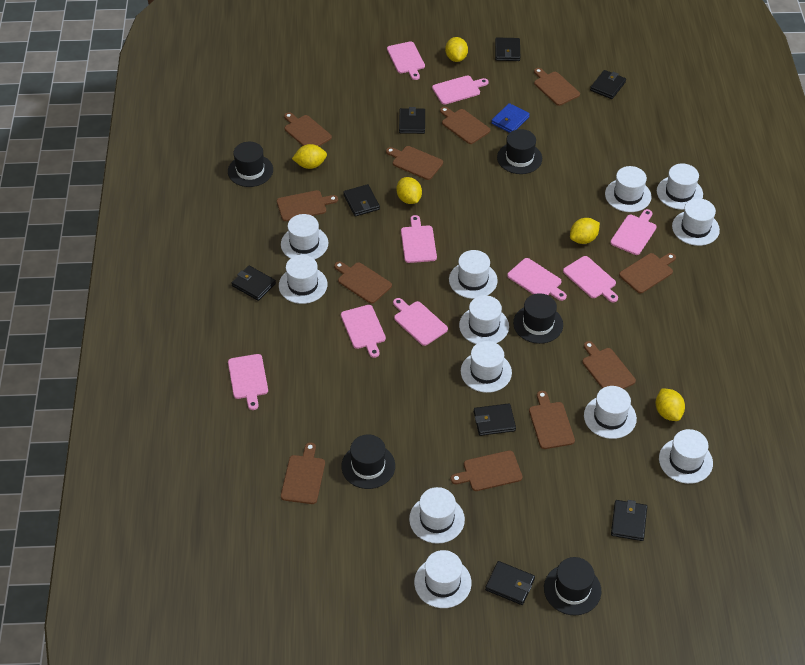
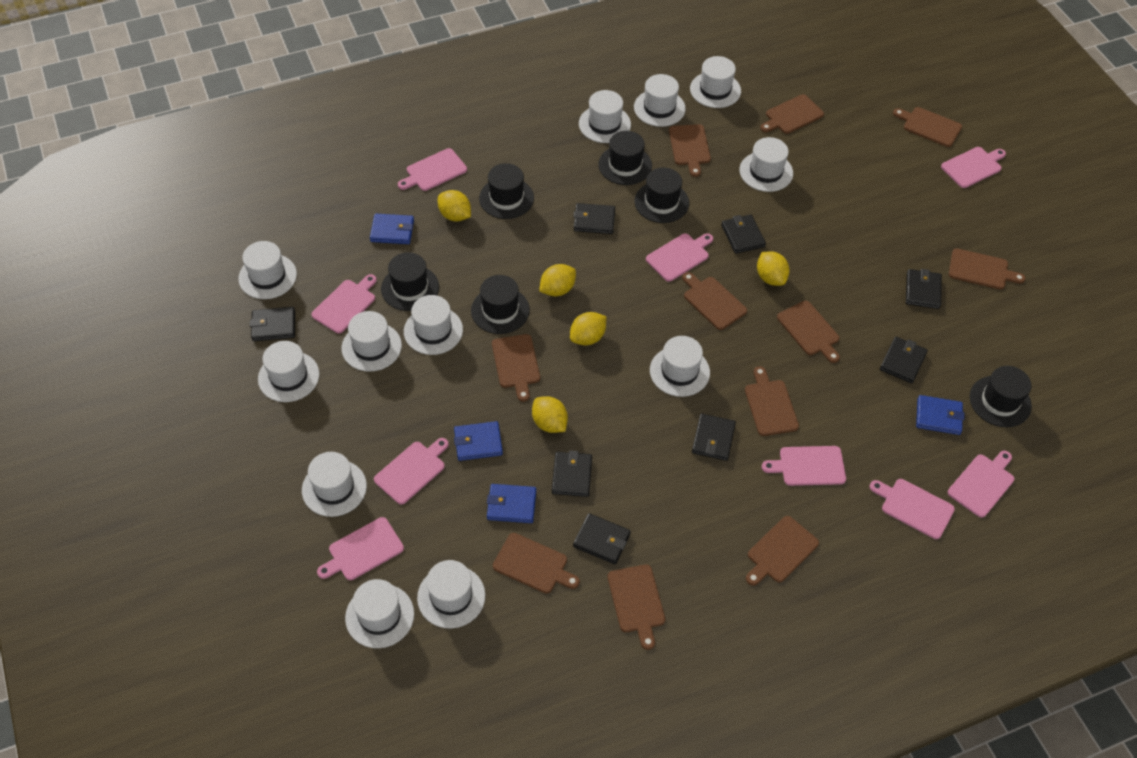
black hat: [228,142,273,187] [341,434,395,489] [497,129,542,174] [513,293,563,344] [544,557,601,615] = 5 -> [381,252,439,311] [471,275,530,334] [479,163,534,219] [599,131,652,185] [634,167,689,223] [970,366,1032,427] = 6
blue wallet: [491,103,530,133] = 1 -> [370,214,414,244] [454,421,503,461] [487,484,536,523] [916,395,965,435] = 4

